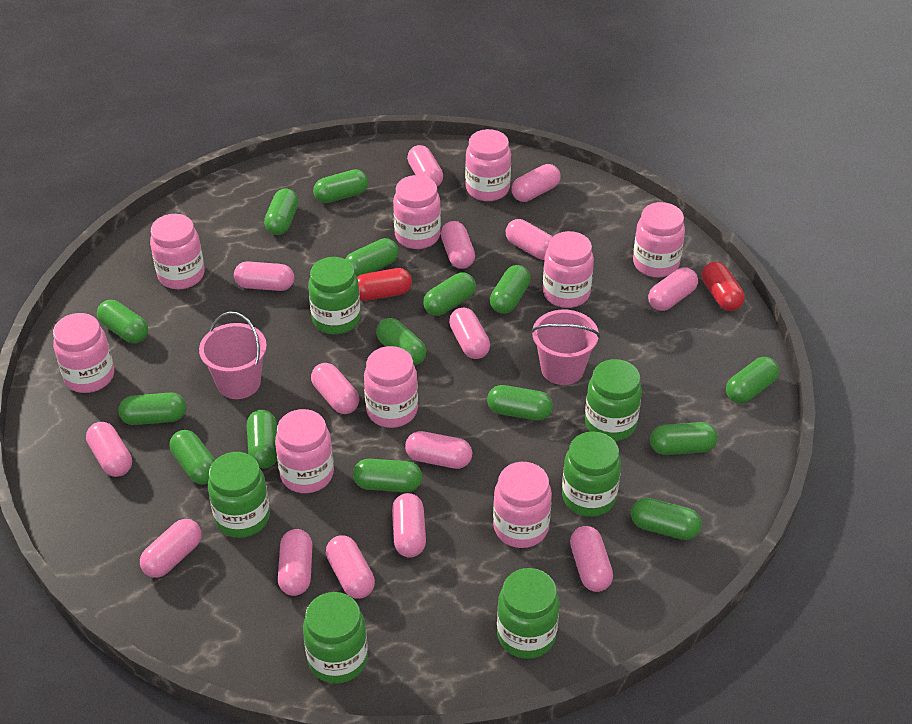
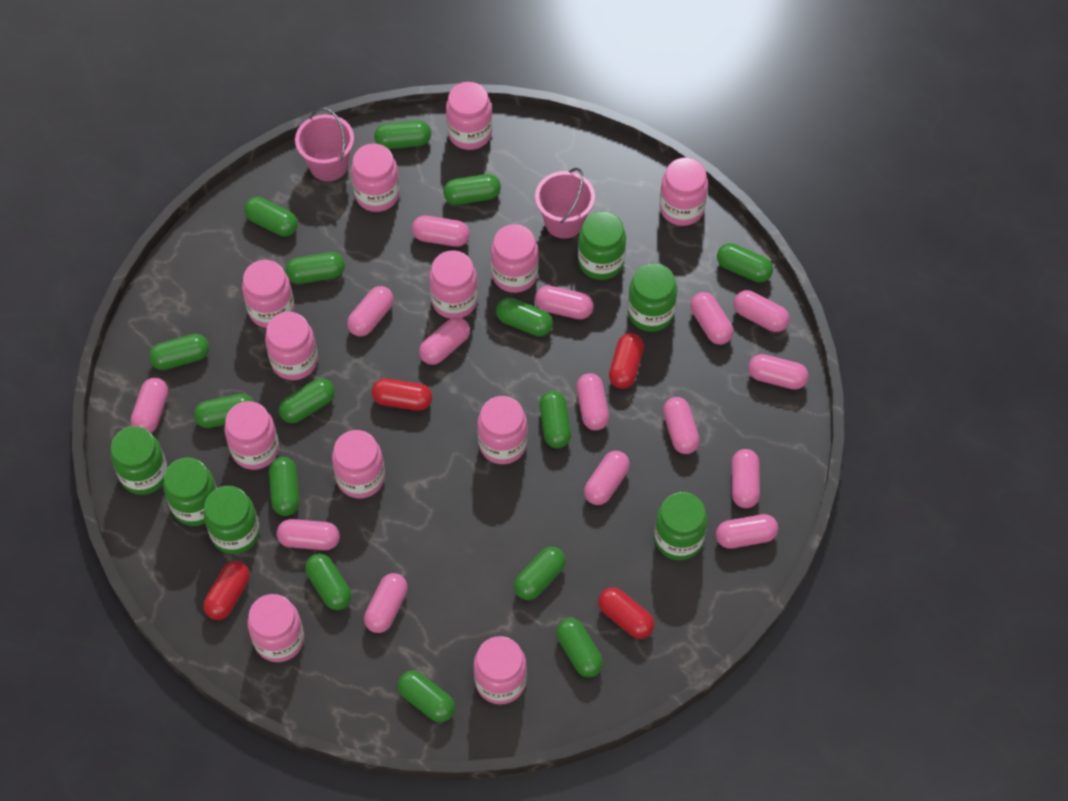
pink jar: [53,313,114,393] [150,214,205,289] [275,409,334,493] [364,346,418,428] [393,175,441,249] [465,129,511,201] [493,462,552,548] [543,231,594,308] [633,202,685,277] = 9 -> [225,401,279,470] [242,260,294,328] [247,594,304,662] [265,312,318,380] [332,430,385,498] [351,143,400,212] [429,250,478,319] [446,82,492,150] [474,636,527,704] [477,396,527,464] [491,224,538,293] [659,157,708,226] = 12
red capsule: [357,268,412,301] [702,262,745,311] = 2 -> [204,561,250,620] [372,379,432,411] [598,587,655,639] [609,333,644,389] = 4

